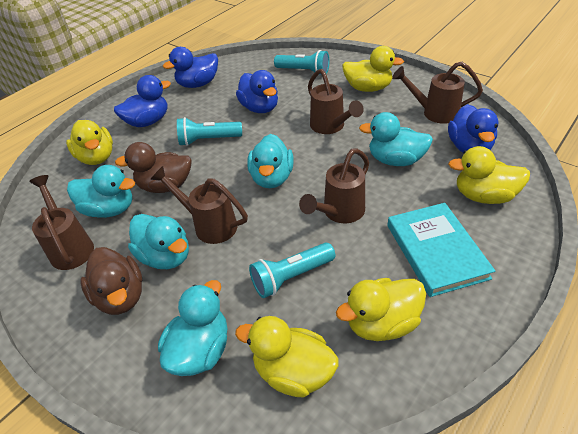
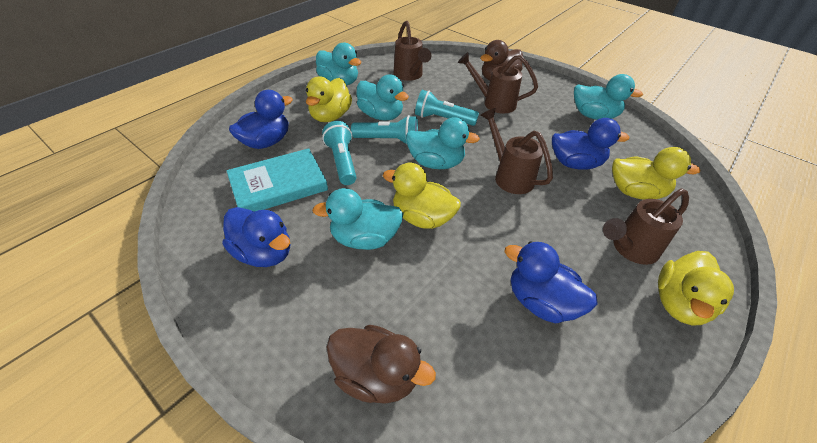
brown watering can: [29,175,94,270] [150,166,248,244] [299,149,369,223] [308,69,364,134] [392,62,483,124] = 5 -> [394,21,431,81] [458,52,538,113] [480,108,553,194] [603,188,689,265] = 4
yellow duck: [66,120,113,165] [235,316,338,398] [336,278,426,341] [342,46,404,92] [448,146,530,204] = 5 -> [306,77,352,122] [383,163,461,229] [612,147,700,200] [658,251,734,325] = 4

